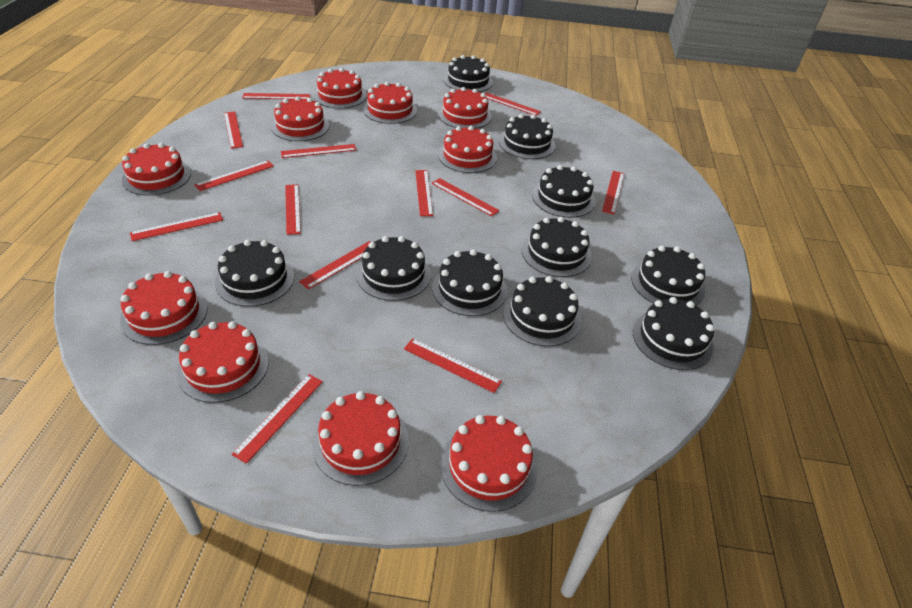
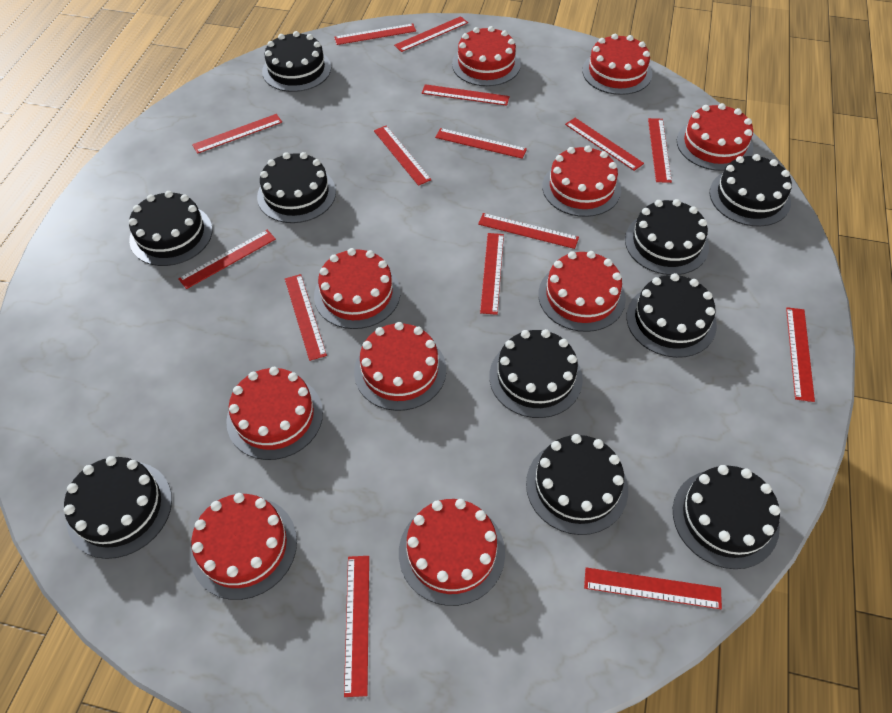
red ruler: [130,212,223,241] [195,160,274,191] [224,111,243,149] [232,374,323,464] [242,93,310,99] [281,144,356,158] [285,184,301,235] [299,241,371,289] [404,338,502,393] [415,170,433,216] [432,178,500,216] [485,92,541,116] [602,171,624,215] = 13 -> [178,230,276,289] [192,114,282,154] [285,274,327,361] [334,24,416,45] [344,556,369,697] [374,126,432,186] [394,16,468,52] [422,84,510,106] [435,128,527,159] [478,213,579,249] [480,233,504,315] [565,118,644,171] [584,567,722,609] [648,118,672,183] [786,307,815,402] = 15

